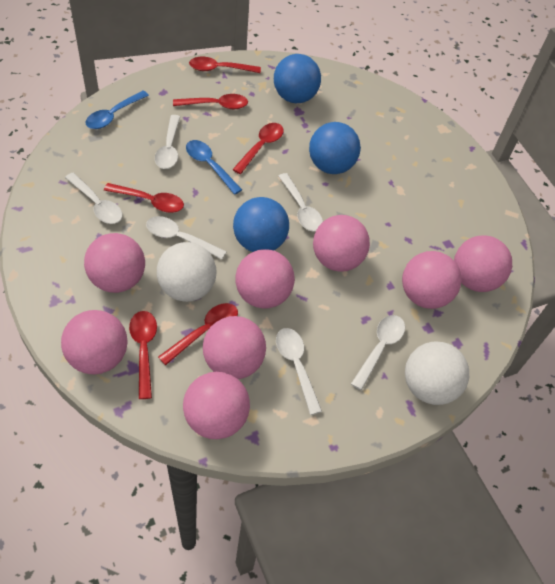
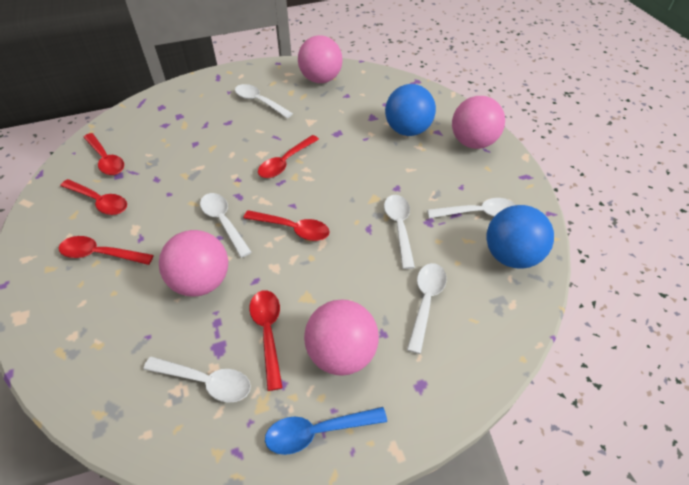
blue ball: [233,197,289,252] [274,54,321,103] [309,122,361,174] = 3 -> [385,84,436,136] [486,205,554,269] = 2
blue spoon: [86,91,149,129] [186,140,242,195] = 2 -> [265,407,387,455] = 1
pink ball: [61,310,128,374] [84,233,145,293] [183,372,250,439] [203,316,266,379] [235,249,295,309] [313,215,370,272] [402,251,461,309] [454,235,512,292] = 8 -> [159,230,228,297] [298,35,343,83] [304,300,379,376] [452,96,505,149] = 4
white ball: [157,242,217,302] [405,341,469,405] = 2 -> none = 0

